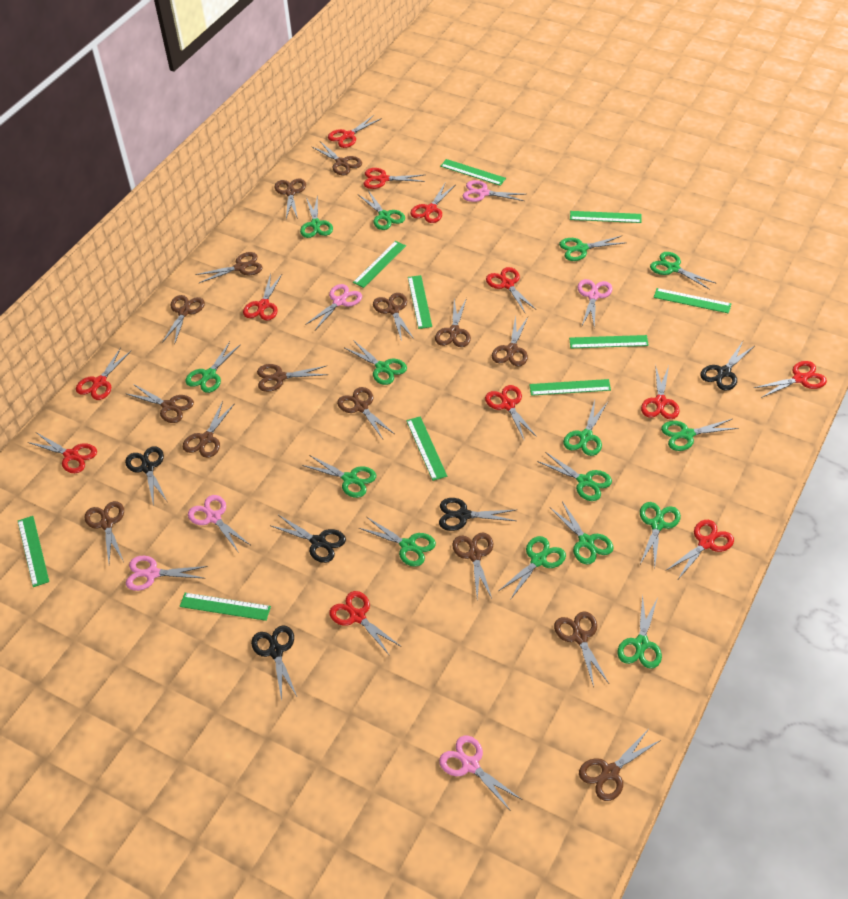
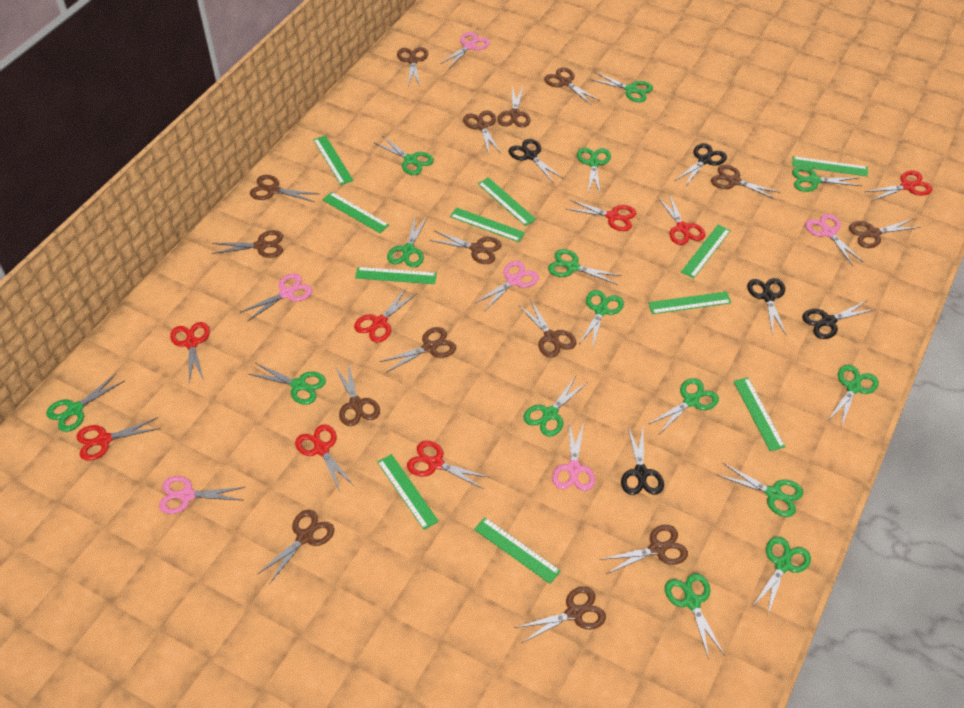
green ruler: [18,516,49,587] [180,593,271,621] [353,241,406,288] [406,416,447,481] [408,275,432,329] [440,159,506,186] [529,379,611,396] [569,335,649,348] [570,211,642,223] [654,288,731,314] = 10 -> [313,136,354,185] [322,192,389,233] [355,267,437,284] [377,454,439,530] [450,207,525,242] [474,517,561,584] [478,177,536,226] [648,291,731,314] [681,225,731,279] [733,377,785,451] [792,156,868,176] = 11
red scissors: [27,433,97,473] [76,348,131,400] [243,273,282,320] [328,115,382,148] [329,591,402,656] [364,168,425,189] [410,182,455,223] [485,385,537,441] [486,267,537,314] [641,364,680,419] [667,520,734,579] [754,361,827,398] = 12 -> [76,417,161,460] [170,322,210,382] [295,424,354,493] [354,287,417,343] [407,441,490,489] [567,199,637,231] [658,193,705,245] [865,171,933,201] = 8

